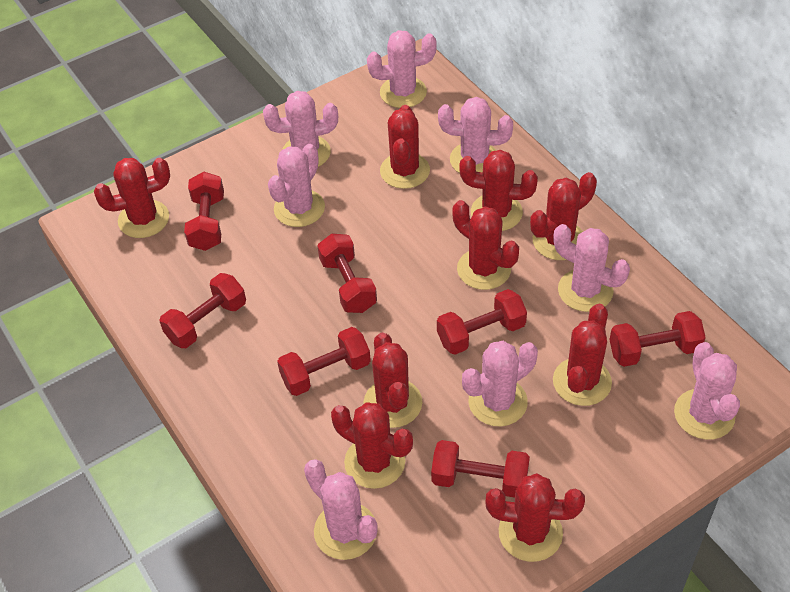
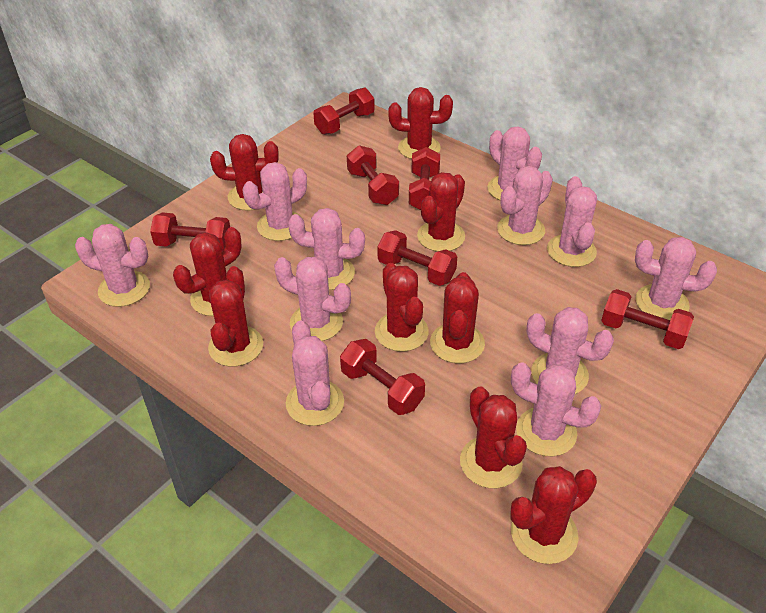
pink cactus: [263,91,338,167] [268,144,325,227] [304,459,378,560] [367,30,437,108] [438,97,513,173] [462,341,538,427] [554,224,630,312] [674,342,740,440] = 8 -> [75,224,150,307] [243,162,307,241] [274,257,351,341] [286,320,344,426] [288,208,365,290] [488,126,542,201] [497,166,553,245] [511,362,601,456] [527,307,614,394] [547,176,597,267] [635,237,717,320] = 11

